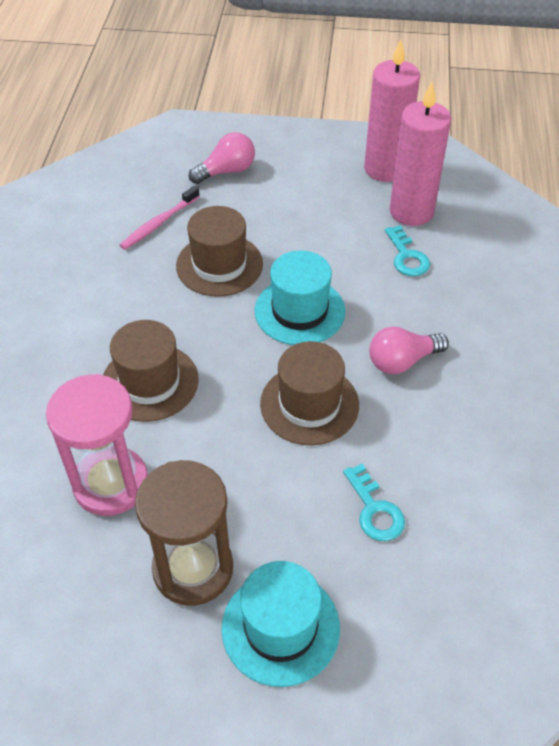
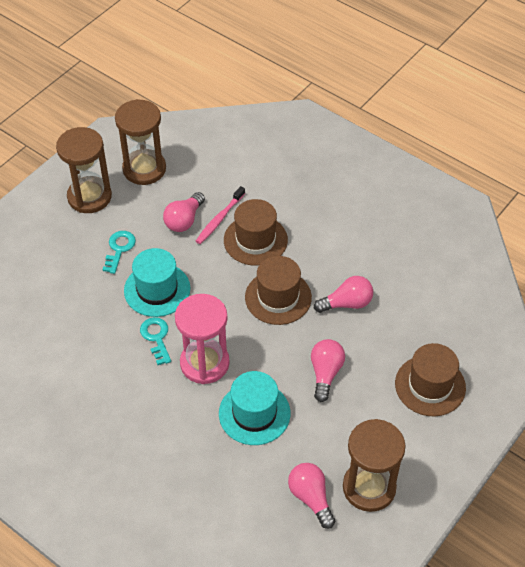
brown hourglass: [135,460,233,606] = 1 -> [56,127,112,213] [115,99,166,185] [343,419,405,512] = 3
pink candle: [364,39,420,182] [390,82,451,226] = 2 -> none = 0
pink light bulb: [189,132,255,184] [369,327,449,374] = 2 -> [163,192,205,232] [288,463,335,529] [311,339,345,402] [314,276,373,313] = 4

